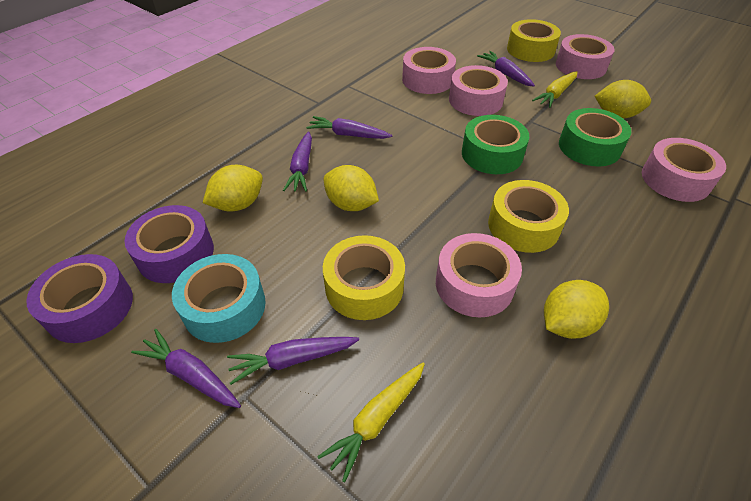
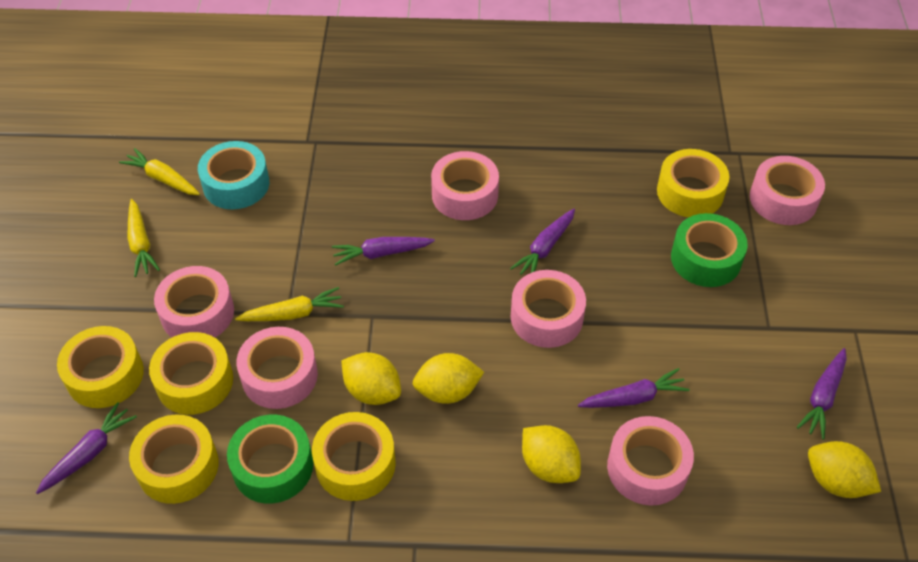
pink tape: [402,47,456,94] [436,233,522,317] [449,65,508,116] [556,34,615,79] [642,138,726,202] = 5 -> [154,266,234,338] [237,327,318,409] [431,151,499,220] [511,270,586,348] [607,416,694,505] [750,156,825,225] = 6
purple tape: [26,254,133,343] [124,205,214,283] = 2 -> none = 0
yellow carrot: [317,363,425,482] [532,71,578,108] = 2 -> [119,148,200,195] [127,199,160,277] [235,287,344,321] = 3
yellow tape: [323,235,405,320] [488,180,569,253] [507,19,561,62] = 3 -> [57,326,144,408] [129,415,219,504] [149,332,233,415] [312,412,395,501] [657,149,729,217] = 5

